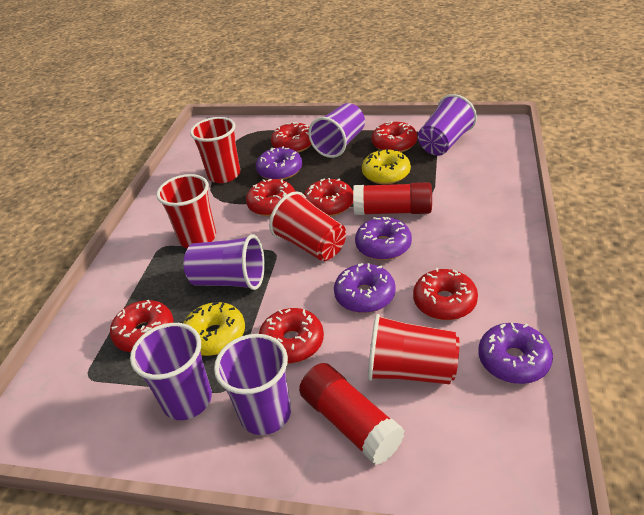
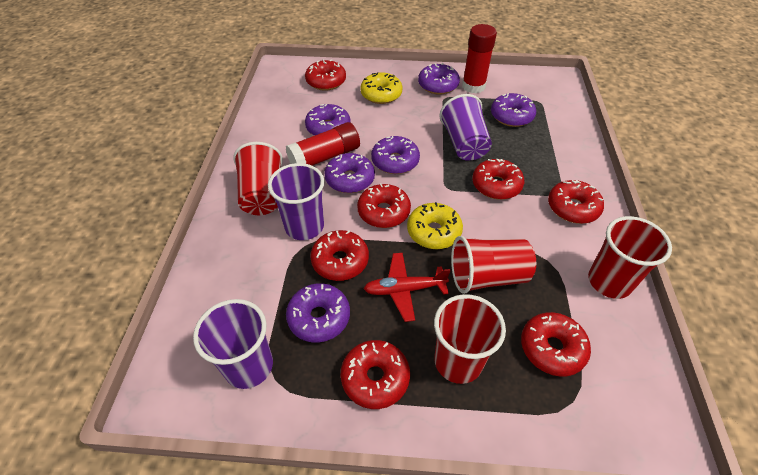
purple cup: [130,323,212,420] [184,234,265,290] [214,334,291,435] [308,103,365,158] [418,94,477,156] = 5 -> [193,299,273,389] [268,163,324,240] [439,94,492,161] = 3
purple donut: [256,146,302,180] [334,263,396,313] [355,216,412,260] [478,323,553,384] = 4 -> [286,283,350,342] [305,104,351,136] [324,153,375,193] [371,136,420,174] [418,63,460,95] [491,93,536,127] = 6
red plane: none = 0 -> [364,253,451,322] = 1

